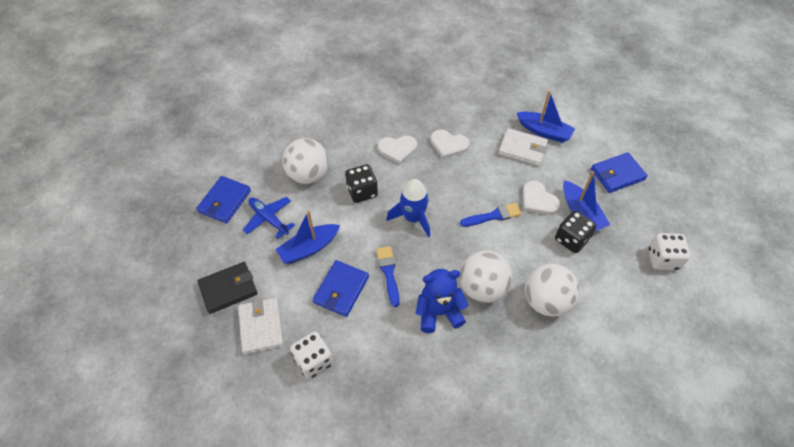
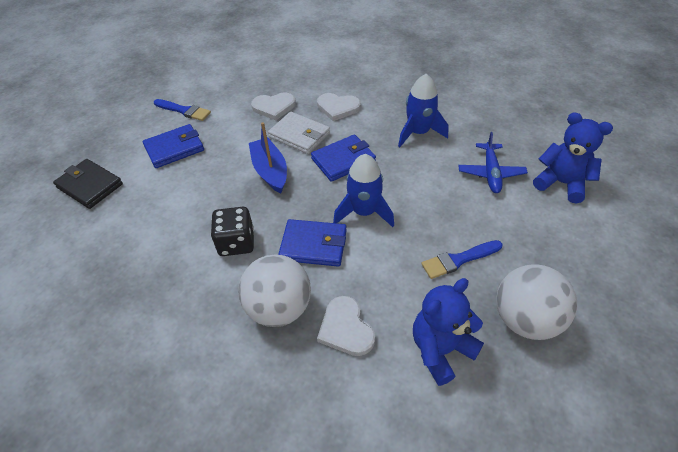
black dice: [345,164,378,203] [555,211,597,253] = 2 -> [211,207,254,256] = 1
blue boat: [275,211,340,264] [517,91,575,143] [563,171,610,232] = 3 -> [249,122,287,193] = 1
blue rocket: [386,179,430,237] = 1 -> [333,154,394,227] [398,74,448,147] = 2
blue teddy bear: [416,269,468,333] = 1 -> [413,278,484,386] [533,112,613,203] = 2
white ball: [282,138,329,184] [460,251,512,303] [525,264,580,317] = 3 -> [238,254,311,327] [496,264,577,340] = 2
white dice: [290,331,333,379] [648,233,690,270] = 2 -> none = 0
white wallet: [238,297,284,355] [498,128,548,166] = 2 -> [268,112,330,154] = 1

